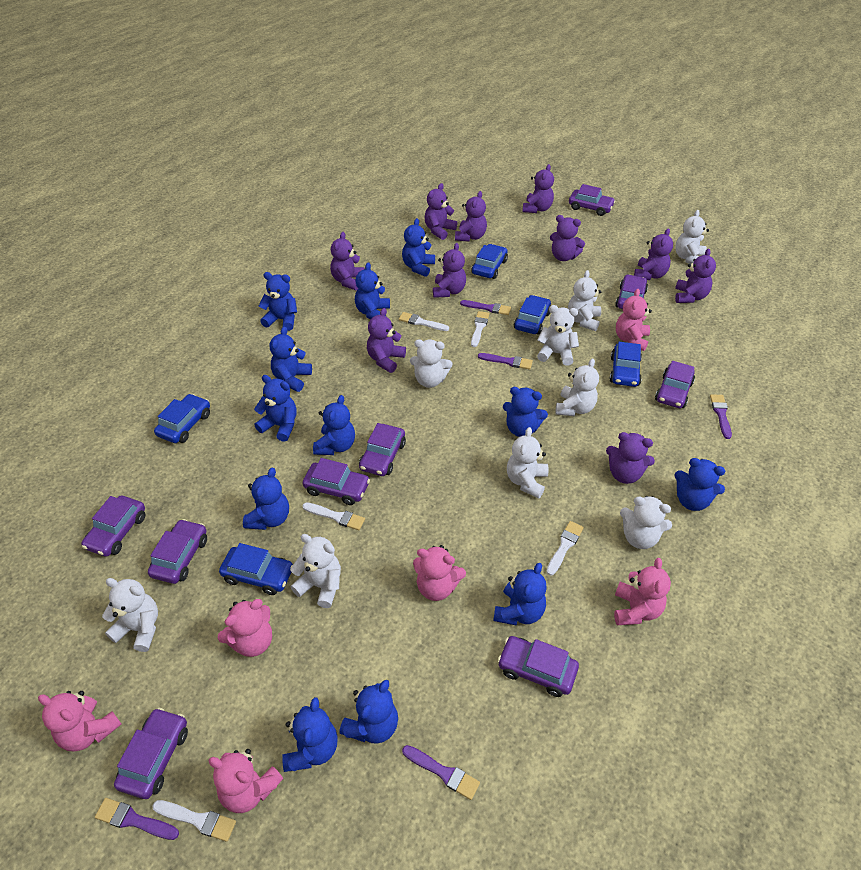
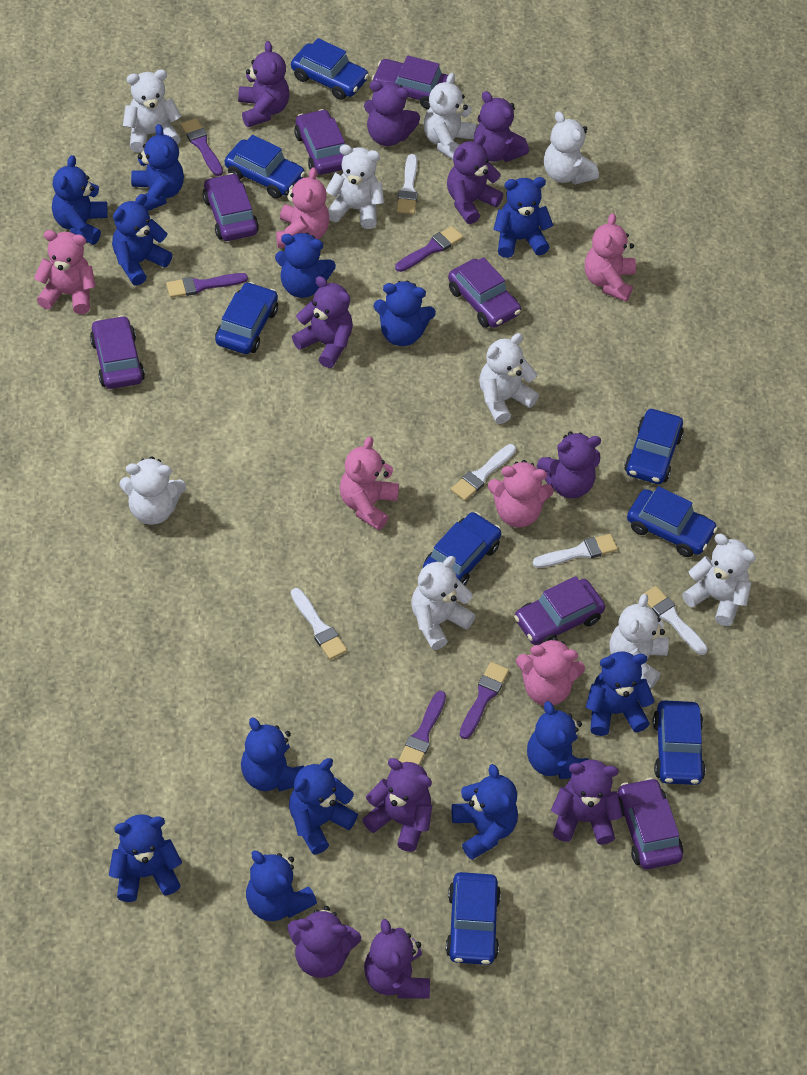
blue car: [154,394,210,443] [219,543,293,595] [471,244,508,279] [514,295,551,334] [610,342,642,387] = 5 -> [215,282,278,354] [225,135,305,199] [291,38,369,100] [423,512,501,586] [446,872,501,965] [624,409,684,484] [627,486,718,557] [653,700,706,785] = 8
blue teddy bear: [243,468,289,530] [254,375,297,442] [259,272,297,331] [270,326,312,392] [282,697,338,772] [313,395,355,455] [339,680,398,744] [355,262,390,319] [402,218,435,277] [493,563,547,626] [503,387,548,437] [674,458,725,511] = 12 -> [52,155,108,245] [109,814,182,902] [112,194,172,285] [131,124,184,211] [241,717,304,792] [246,851,317,921] [275,233,336,298] [289,758,358,855] [374,281,436,346] [451,764,518,860] [493,177,554,258] [527,701,589,779] [586,651,655,736] = 13
purple car: [81,496,145,557] [114,708,188,799] [148,519,207,584] [303,458,370,505] [359,423,406,476] [498,636,579,697] [569,184,615,216] [615,274,648,309] [655,361,695,408] = 9 -> [90,315,145,389] [203,173,259,241] [294,109,345,175] [371,55,448,109] [448,257,521,328] [514,576,605,645] [618,778,683,870] = 7

